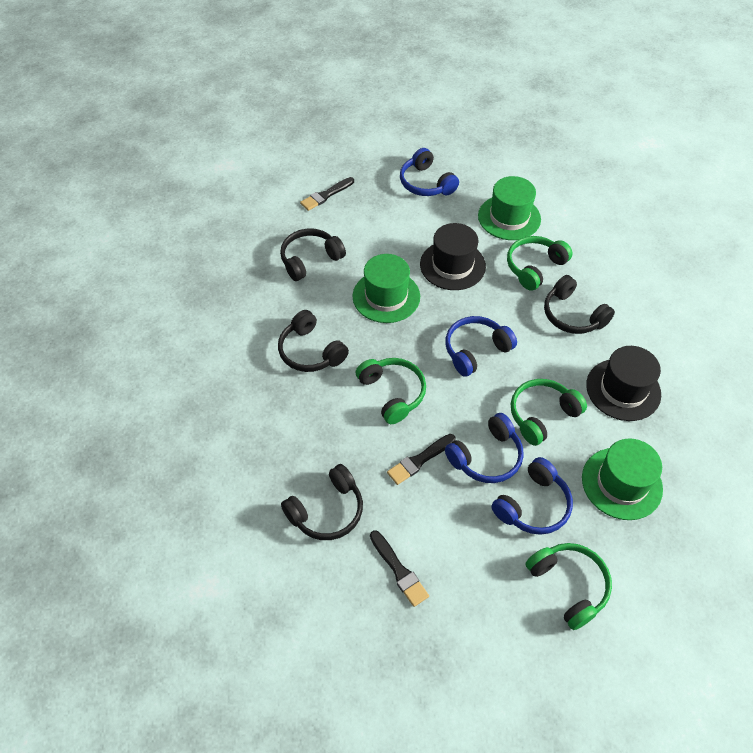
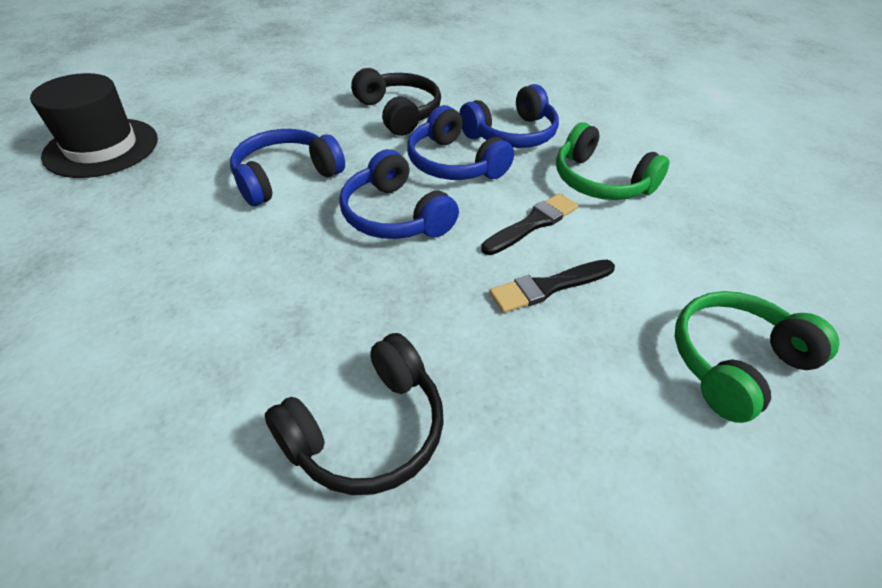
black brush: [300,177,354,211] [370,530,429,607] [387,434,455,485] = 3 -> [481,193,578,255] [489,260,615,313] = 2
black hat: [420,223,486,290] [586,346,661,421] = 2 -> [30,73,158,178] = 1
black headphones: [278,310,349,372] [280,228,346,281] [281,464,363,540] [544,275,615,334] = 4 -> [265,333,444,495] [351,68,441,136] = 2
green hat: [353,254,420,323] [478,176,541,240] [582,438,663,520] = 3 -> none = 0
green headphones: [356,358,426,424] [507,236,573,291] [511,379,587,446] [525,543,612,630] = 4 -> [556,122,670,200] [675,291,839,423] = 2

